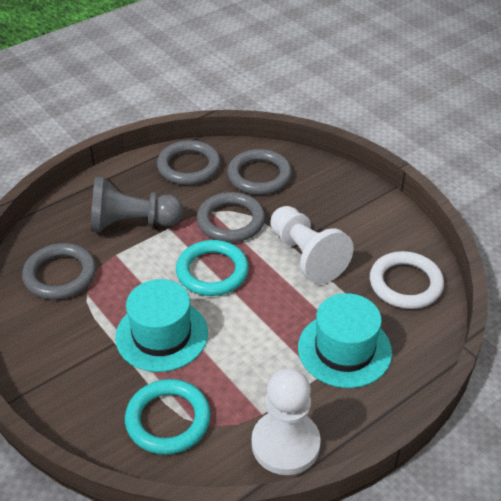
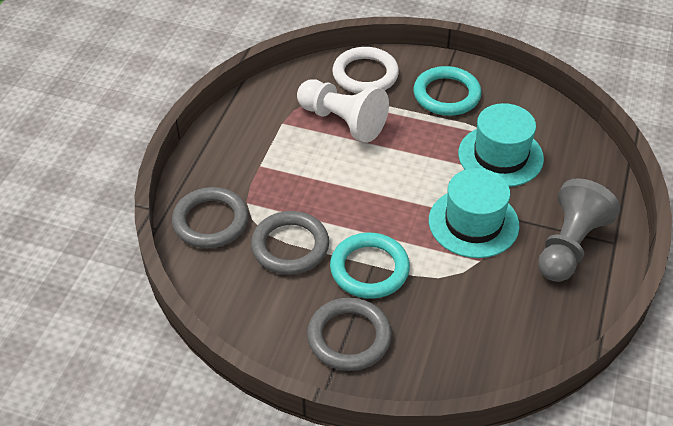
grey ring: [22,243,96,300] [157,140,221,185] [197,192,265,242] [227,149,292,195] = 4 -> [172,187,249,248] [251,211,329,275] [307,297,392,371] = 3
white pawn: [252,368,321,475] [270,206,353,284] = 2 -> [297,79,389,143] = 1

